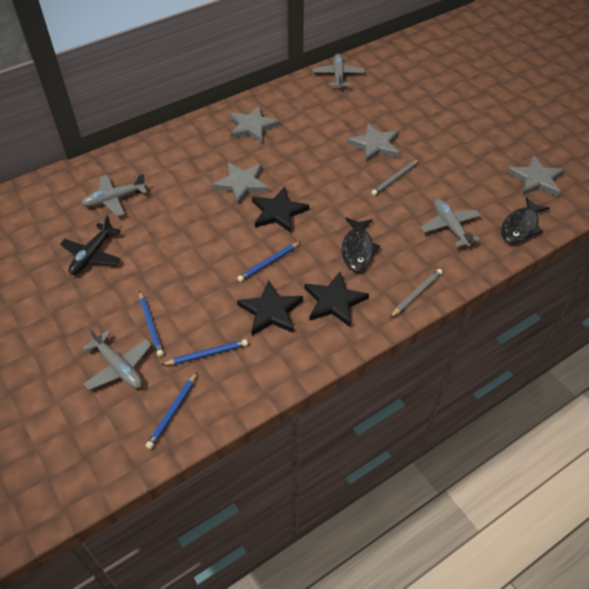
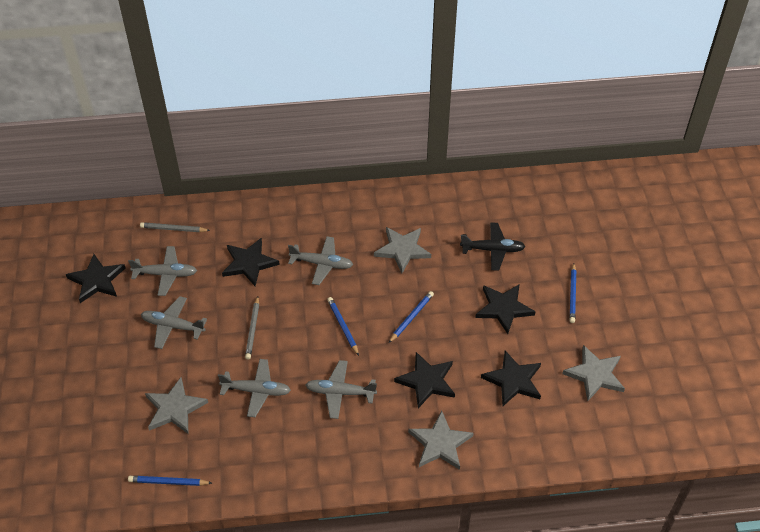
black fish: [342,217,380,271] [501,197,550,243] = 2 -> none = 0
black star: [237,280,303,336] [252,187,309,233] [304,271,369,327] = 3 -> [66,254,126,303] [222,238,280,286] [394,352,455,408] [475,284,536,334] [481,351,541,406] = 5
grey plane: [81,173,147,217] [82,328,152,390] [313,54,365,89] [420,199,481,247] = 4 -> [128,246,197,296] [141,296,207,349] [218,359,291,417] [288,236,353,285] [305,360,377,419] = 5

